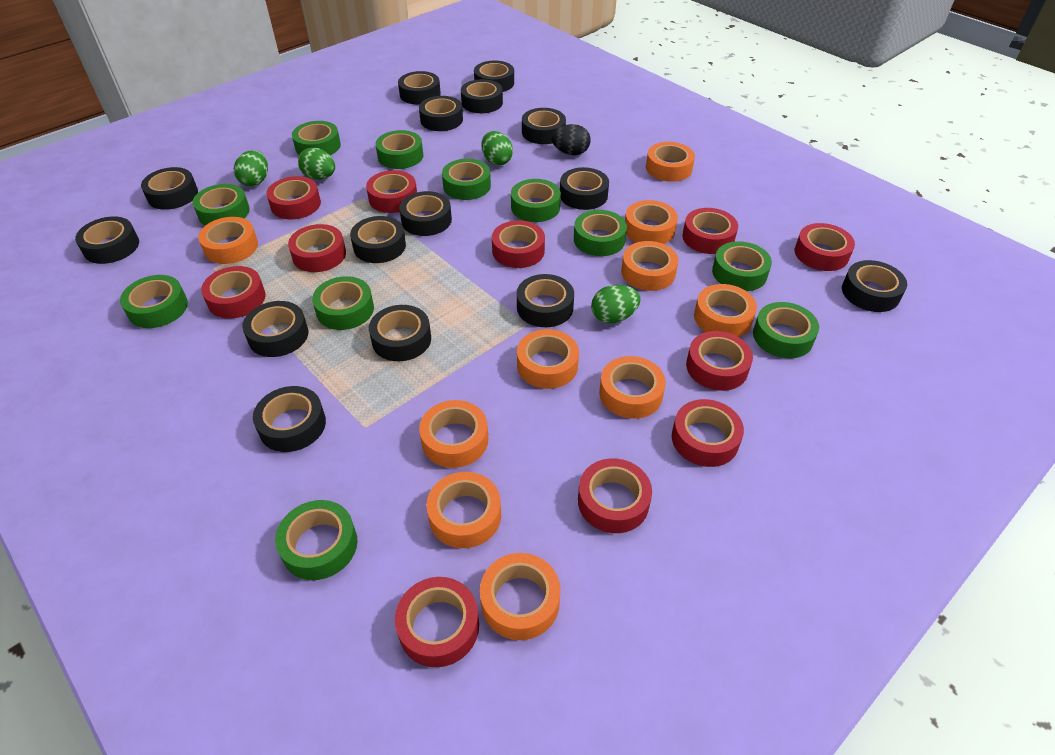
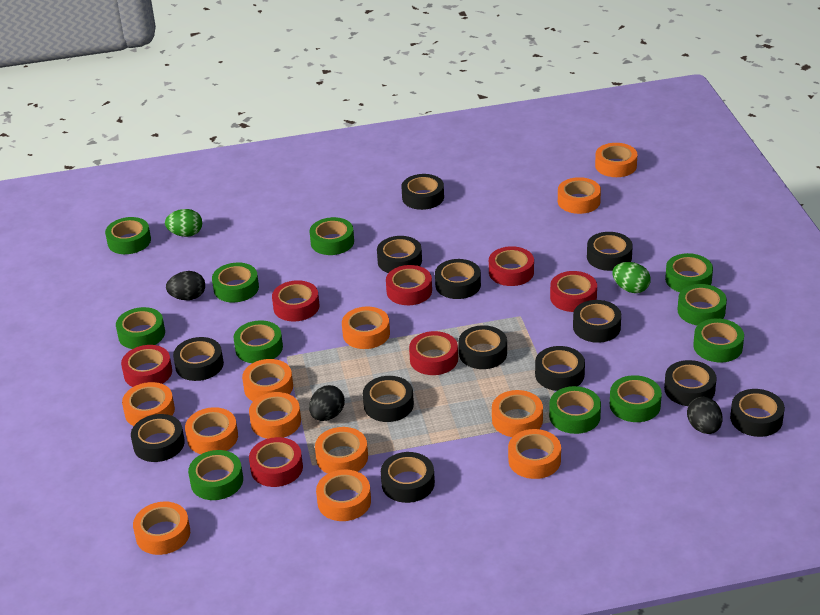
black egg: [551,124,591,155] = 1 -> [166,271,205,300] [309,385,345,421] [687,397,722,434] = 3
black tape: [75,216,139,264] [141,167,198,210] [242,301,308,357] [253,386,326,452] [350,216,406,263] [369,305,431,361] [398,71,441,105] [399,191,452,236] [419,96,463,131] [461,79,503,113] [474,60,514,92] [517,274,574,327] [522,108,566,144] [560,167,609,210] [842,260,907,312] = 15 -> [131,414,185,462] [173,337,224,381] [363,376,414,422] [377,236,422,273] [381,452,435,503] [401,174,444,210] [435,259,481,299] [458,325,507,369] [535,346,585,391] [573,300,621,343] [587,232,633,271] [664,360,716,406] [730,389,785,437] = 13
green egg: [234,150,268,186] [298,148,335,180] [481,131,513,166] [591,285,641,323] = 4 -> [165,209,202,237] [612,262,651,293] = 2
orange tape: [198,217,258,264] [419,400,488,468] [426,472,501,548] [480,553,561,640] [517,329,579,389] [599,356,666,419] [621,241,678,291] [625,200,678,244] [646,142,695,182] [694,284,757,337] = 10 -> [122,382,175,426] [133,502,190,555] [185,407,238,454] [242,359,293,401] [249,392,301,439] [315,427,368,474] [316,470,371,521] [342,307,390,349] [492,390,543,437] [508,429,561,479] [558,177,601,214] [595,143,637,177] = 12
red tape: [201,266,266,319] [266,176,321,219] [288,224,346,272] [366,170,417,213] [395,577,479,667] [492,220,545,268] [578,458,652,533] [672,399,744,467] [682,208,738,254] [686,331,753,391] [795,223,855,271] = 11 -> [121,345,172,387] [249,437,303,487] [272,280,319,321] [386,265,432,305] [409,331,458,375] [489,246,534,286] [550,271,597,312] = 7

